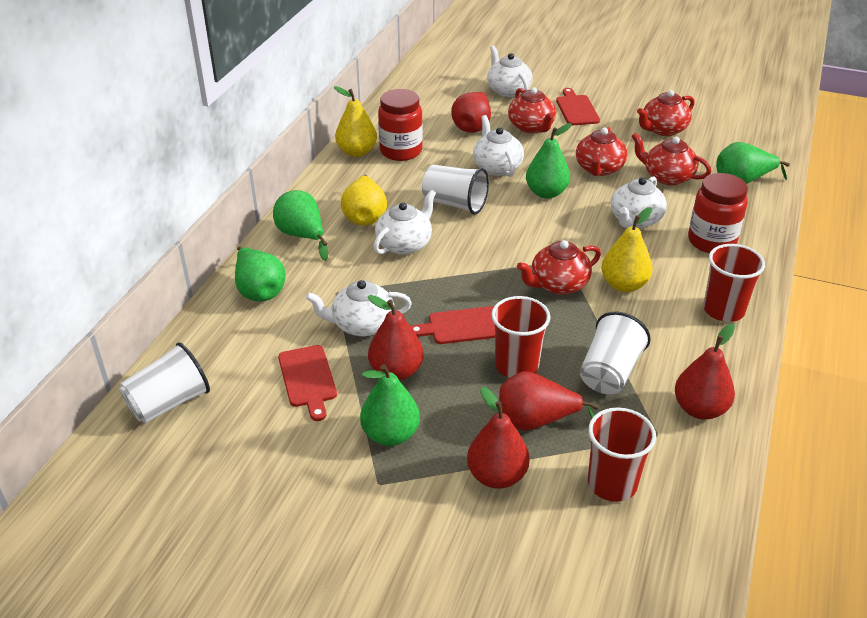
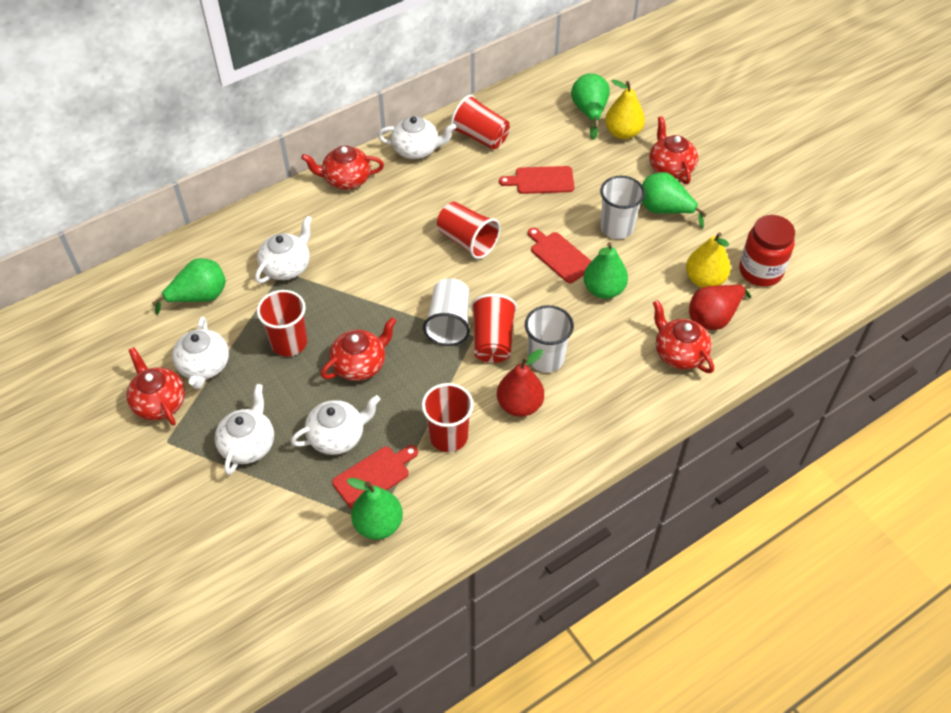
red cup: [491,296,551,378] [588,408,656,502] [703,244,765,322] = 3 -> [257,290,307,357] [422,383,473,452] [437,202,501,259] [450,95,510,150] [471,294,517,363] = 5
red jar: [378,89,423,161] [688,173,748,253] = 2 -> [739,215,795,287] = 1
red pear: [368,295,424,381] [451,92,491,133] [467,387,530,489] [499,371,599,430] [675,324,735,420] = 5 -> [497,349,544,417] [689,284,752,330] = 2
yellow pear: [334,86,377,157] [341,175,387,225] [601,207,653,292] = 3 -> [605,80,645,139] [686,232,731,288] = 2

